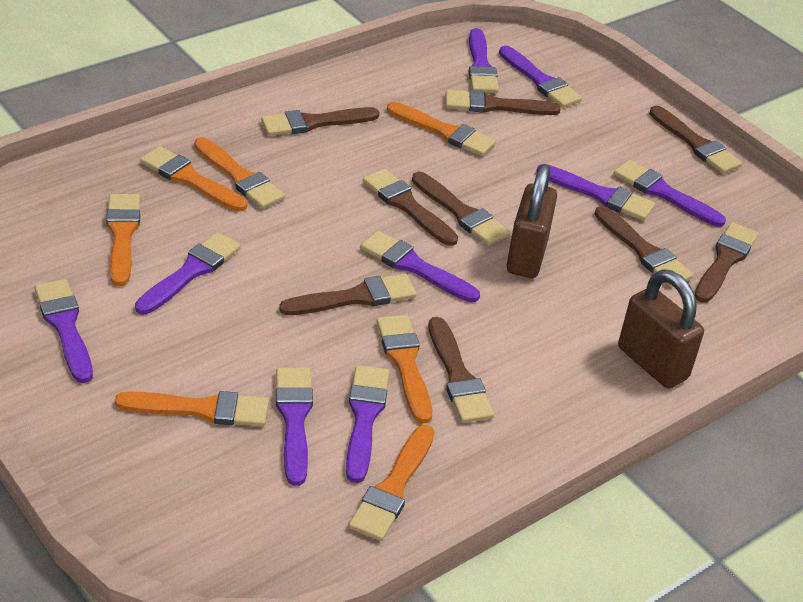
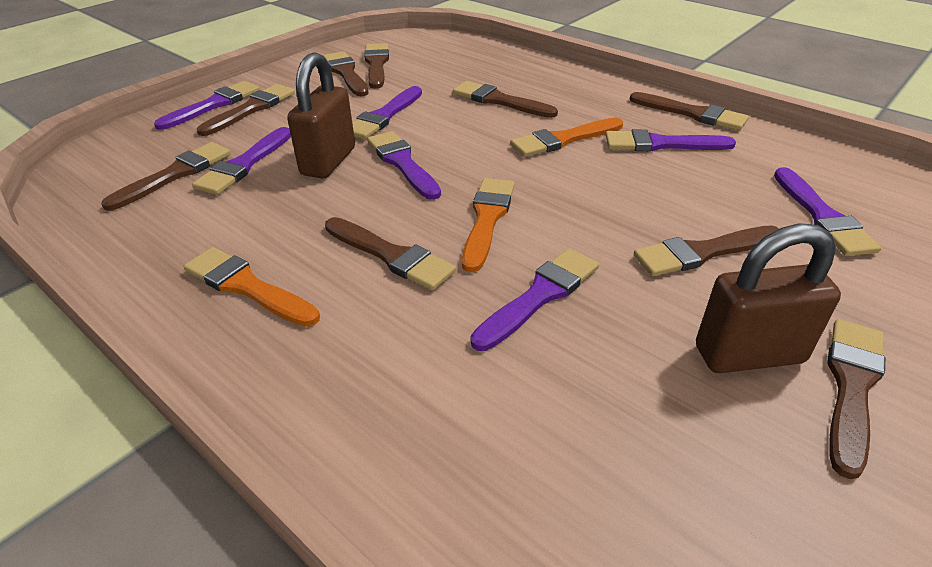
orange brush: [106,194,140,286] [115,391,269,426] [140,146,247,212] [194,137,285,209] [349,424,434,541] [376,315,432,424] [387,102,496,156] = 7 -> [183,247,320,327] [462,178,515,273] [511,118,623,157] = 3
purple brush: [34,279,93,383] [135,232,241,314] [276,367,313,486] [346,365,389,483] [360,231,480,302] [468,28,499,93] [499,46,582,108] [536,164,655,221] [614,160,726,227] = 9 -> [154,81,260,130] [192,127,291,195] [352,86,422,139] [367,131,441,200] [471,248,599,351] [605,129,736,152] [774,167,881,256] = 7

